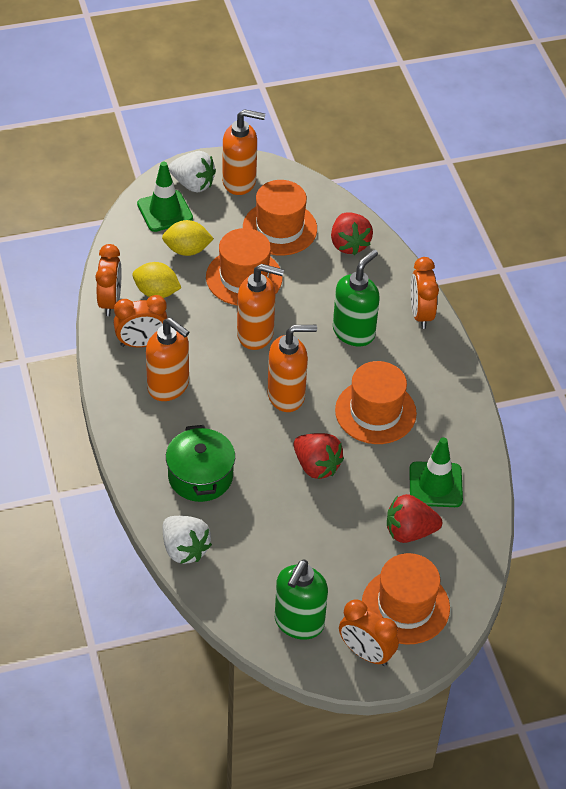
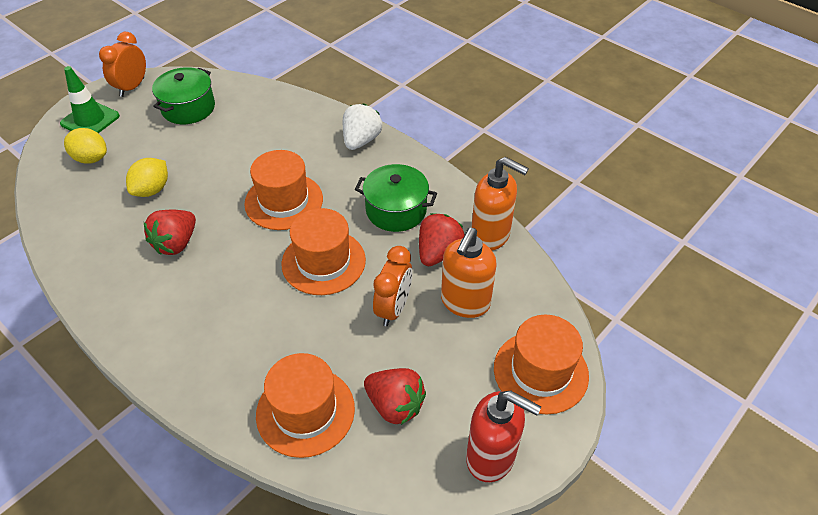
green pot: [166,425,235,502] = 1 -> [152,67,215,124] [355,164,437,232] = 2
green soap dispenser: [275,560,328,640] [333,250,380,346] = 2 -> none = 0
green traffic cone: [137,162,193,232] [409,437,463,507] = 2 -> [60,66,120,133] = 1
orange clock: [95,244,121,316] [114,295,167,348] [339,599,399,666] [411,257,439,329] = 4 -> [99,32,146,97] [373,246,412,326] = 2
orange soap dispenser: [146,318,189,401] [222,109,265,195] [237,264,284,350] [267,325,317,412] = 4 -> [441,228,497,318] [471,157,529,251] = 2
red soap dispenser: none = 0 -> [466,390,541,482] = 1
white strawberry: [163,516,212,564] [169,151,216,192] = 2 -> [343,103,382,150] = 1

